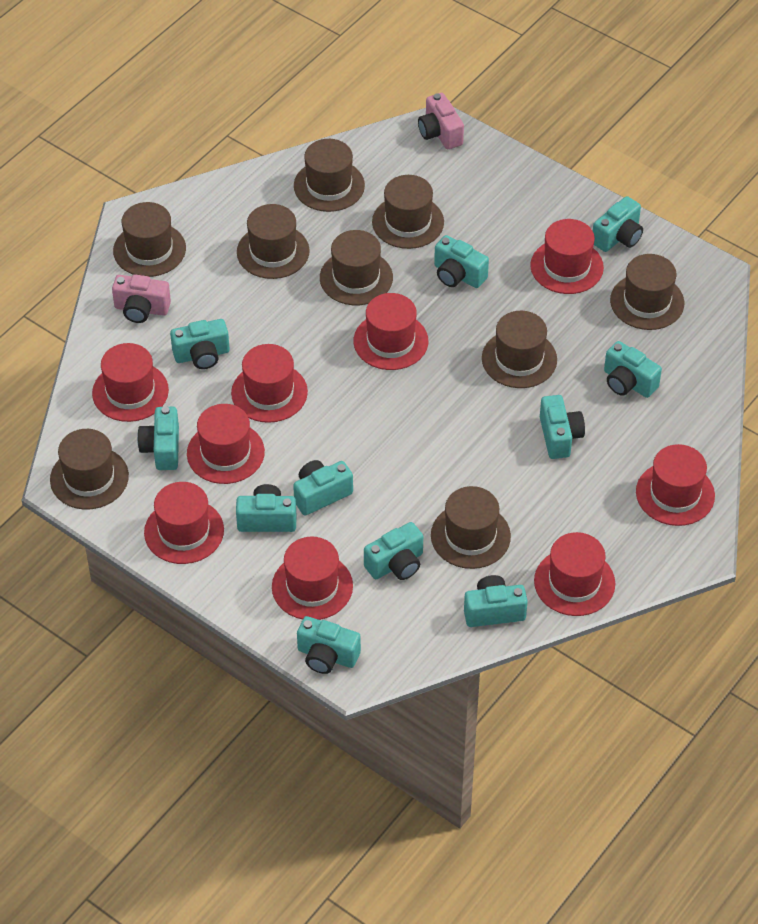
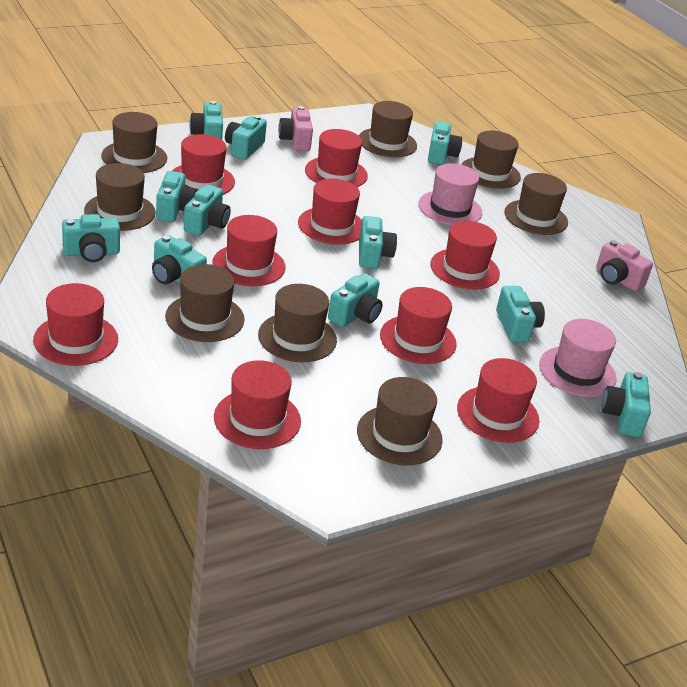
brown hat: [50,429,129,510] [113,202,186,277] [237,204,310,279] [294,139,365,212] [320,230,393,305] [372,175,444,249] [431,486,511,569] [482,311,557,388] [610,254,684,330] = 9 -> [84,163,156,231] [101,112,167,173] [165,264,245,342] [258,284,337,362] [357,377,443,466] [359,101,417,157] [461,131,521,189] [504,173,568,235] = 8
pink hat: none = 0 -> [418,163,482,225] [539,319,617,397] = 2

